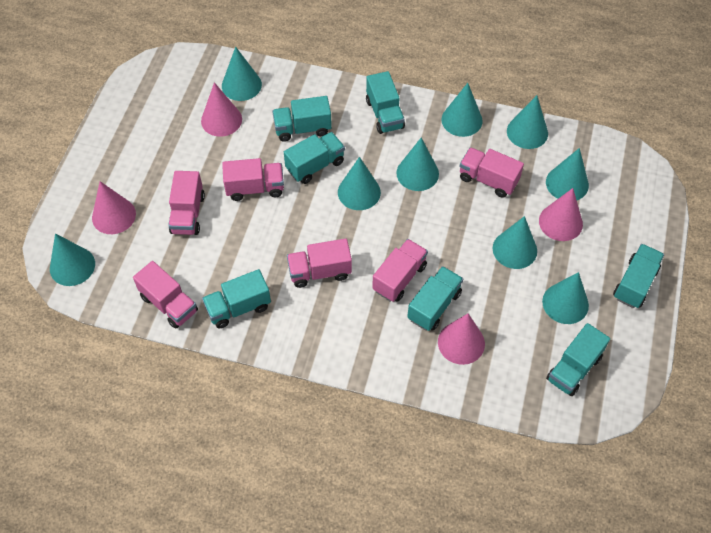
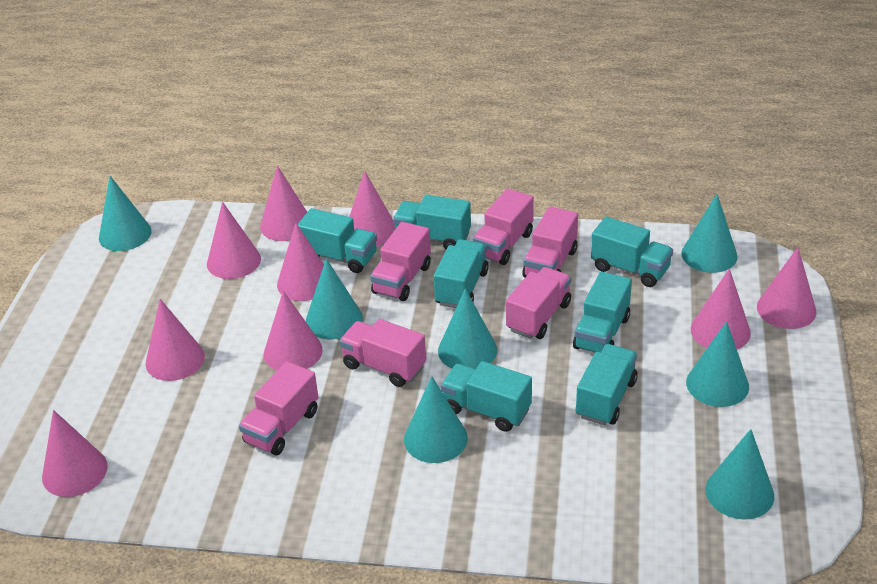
pink cone: [92,181,136,234] [201,82,242,137] [438,313,485,365] [539,188,583,241] = 4 -> [42,410,108,497] [145,299,205,381] [207,202,261,279] [260,166,307,241] [264,291,323,371] [277,223,324,301] [349,172,395,247] [691,269,751,349] [757,247,816,329] = 9
turquoise cone: [50,233,95,286] [222,47,262,101] [338,157,381,210] [396,137,439,191] [441,83,483,137] [493,216,537,269] [507,95,548,149] [542,272,589,324] [546,148,589,200] = 9 -> [99,176,152,251] [306,259,363,339] [404,376,468,463] [438,288,497,369] [681,194,738,273] [686,321,749,407] [706,429,774,520] = 7

